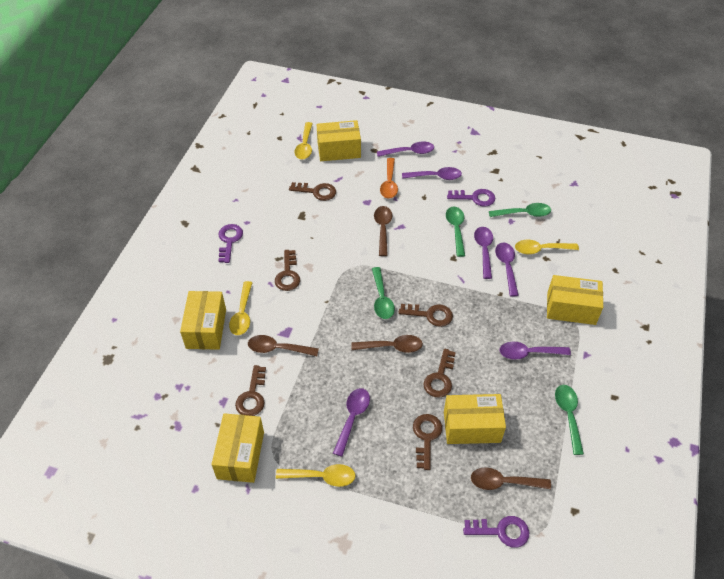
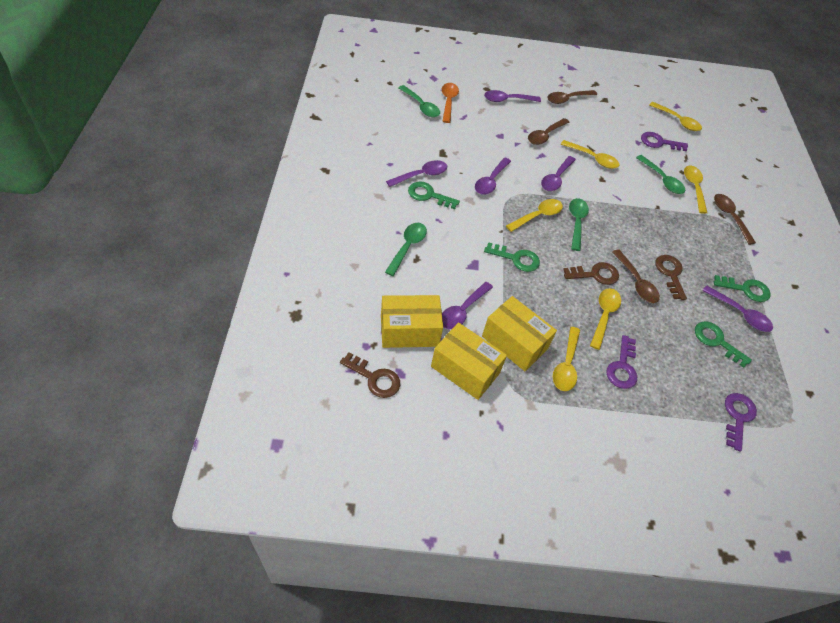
brown key: [235,365,266,416] [275,250,300,291] [289,182,336,201] [399,304,453,327] [413,414,442,470] [423,349,456,398] = 6 -> [340,353,400,398] [563,262,619,285] [656,255,687,300] = 3
green key: none = 0 -> [408,182,460,209] [484,242,540,272] [695,321,752,368] [714,275,770,302] = 4
yellow box: [180,291,226,350] [211,413,264,483] [317,120,361,161] [444,394,506,444] [547,275,603,325] = 5 -> [381,295,443,348] [431,322,507,400] [482,296,557,371] = 3
yellow spoon: [229,281,253,335] [276,464,356,487] [295,122,313,159] [515,240,579,255] = 4 -> [506,199,563,232] [553,327,580,391] [561,140,619,169] [590,288,621,350] [649,102,702,131] [684,166,707,214] = 6

